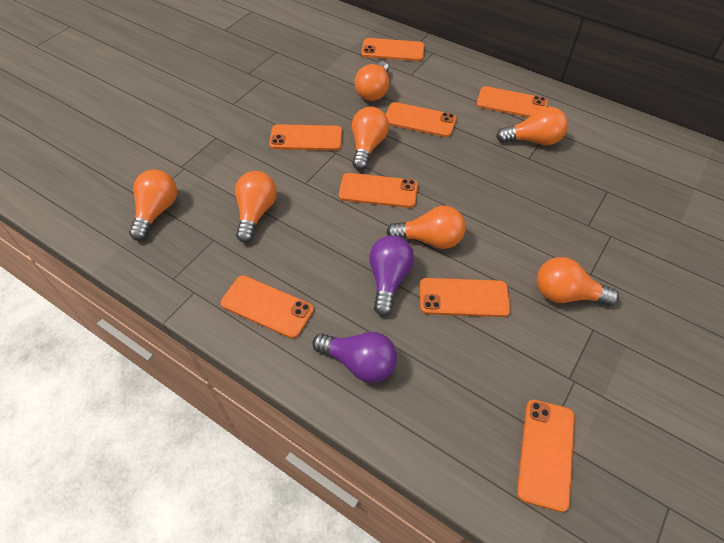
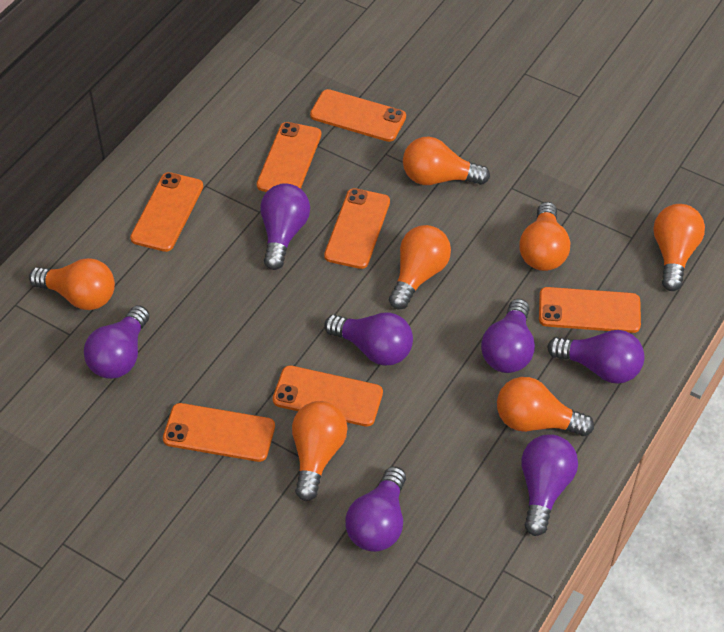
orange phone: [220,275,314,339] [269,124,342,151] [339,173,418,208] [361,38,424,61] [386,102,457,137] [420,278,510,317] [477,86,548,117] [517,400,575,512] = 8 -> [130,172,203,252] [163,403,275,462] [257,122,321,192] [273,365,383,427] [310,89,406,142] [324,188,390,269] [539,287,641,333] = 7
purple light bulb: [312,332,397,383] [369,236,414,316] = 2 -> [84,305,150,379] [260,183,310,270] [324,313,413,366] [345,466,406,552] [481,299,535,373] [521,435,578,536] [547,330,645,384] = 7

